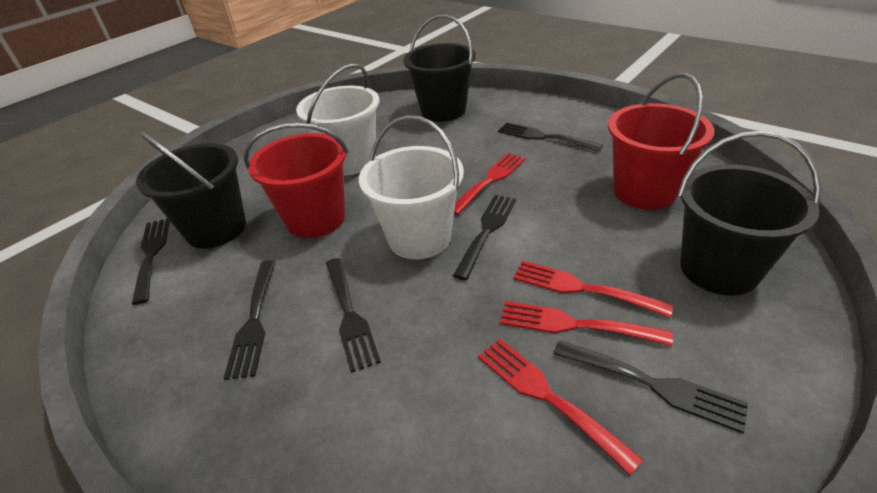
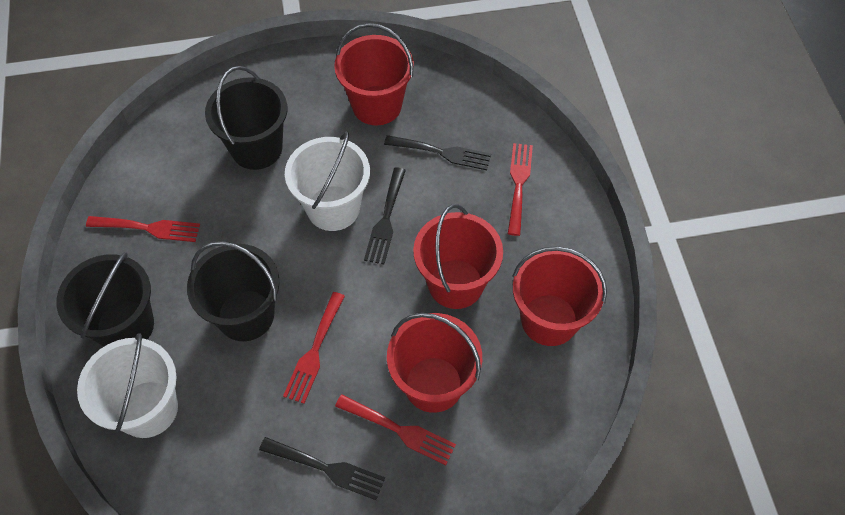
black fork: [132,218,170,305] [224,260,275,380] [326,258,381,373] [453,195,516,280] [498,122,603,152] [553,340,748,434] = 6 -> [259,437,385,500] [364,167,406,264] [384,135,491,170] = 3
red bucket: [244,123,349,238] [608,73,714,210] = 2 -> [334,23,414,125] [387,313,482,413] [413,204,503,309] [512,246,607,346] = 4

